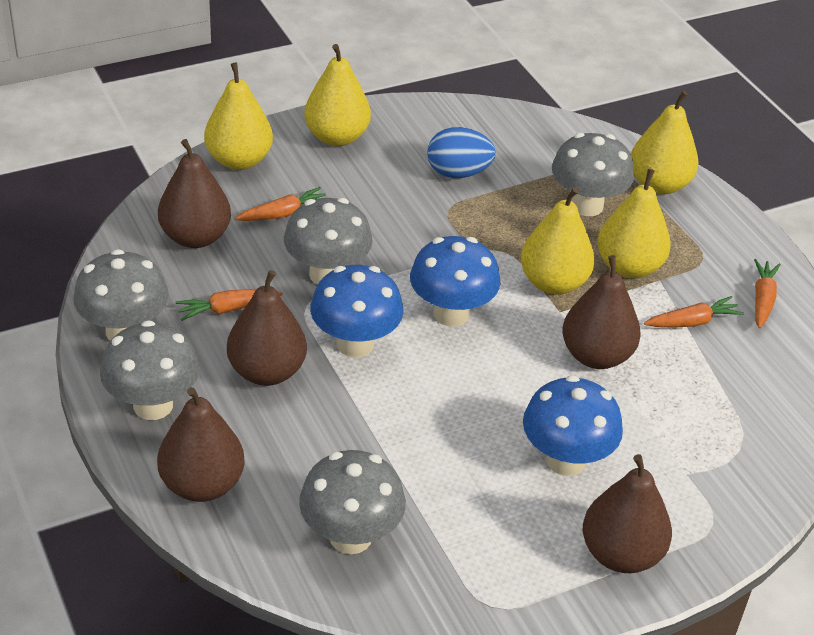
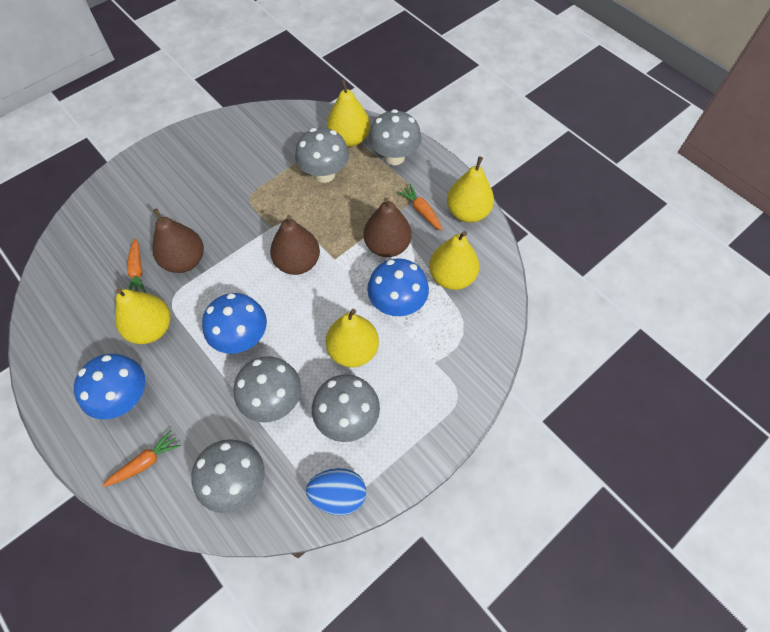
brown pear: [157,387,245,502] [158,139,231,248] [227,270,307,386] [562,255,641,369] [583,454,672,573] = 5 -> [152,208,204,273] [270,215,320,275] [364,197,412,257] = 3
orange carrot: [175,289,283,321] [234,187,326,221] [644,296,744,328] [754,259,781,328] = 4 -> [102,430,181,487] [127,238,146,293] [397,184,442,231] = 3

